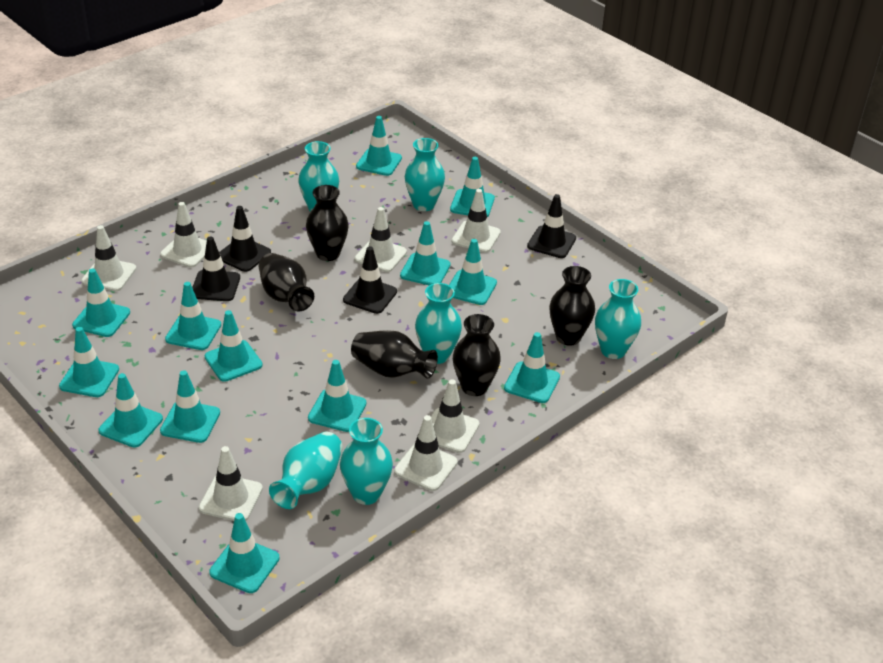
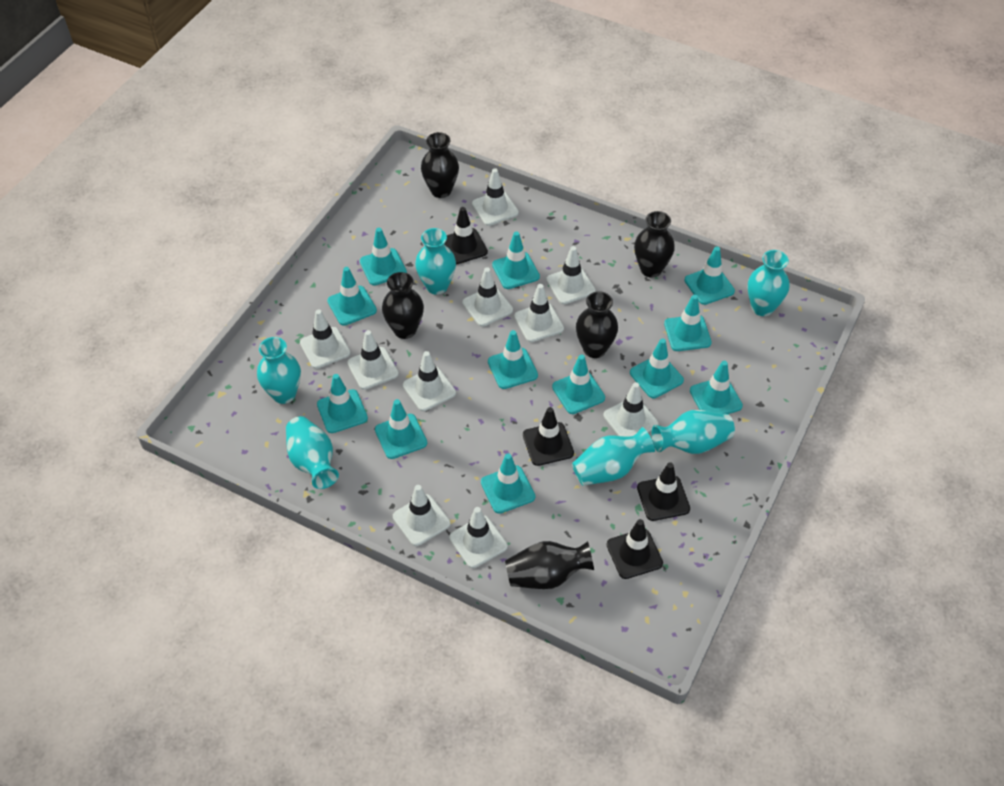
turquoise traffic cone: [59,327,119,397] [72,268,130,337] [98,373,163,448] [160,370,220,443] [165,282,221,350] [205,310,263,382] [209,513,279,593] [308,360,366,432] [356,116,402,176] [400,221,451,285] [449,239,497,305] [450,157,495,217] [504,332,560,403] = 13 -> [317,374,368,433] [327,267,377,326] [360,228,407,285] [375,399,427,459] [481,453,535,514] [488,330,538,389] [492,231,540,289] [552,355,605,414] [630,338,684,398] [664,295,712,351] [685,246,735,305] [690,361,743,414] = 12
white traffic cone: [81,225,136,291] [160,202,207,268] [199,446,263,521] [355,207,407,272] [394,415,457,491] [431,379,479,453] [451,189,501,253] = 7 -> [300,309,350,369] [348,330,399,390] [393,485,451,546] [403,351,456,411] [449,507,508,568] [462,267,513,327] [472,168,519,226] [514,284,564,342] [546,246,596,304] [604,382,659,436] = 10

